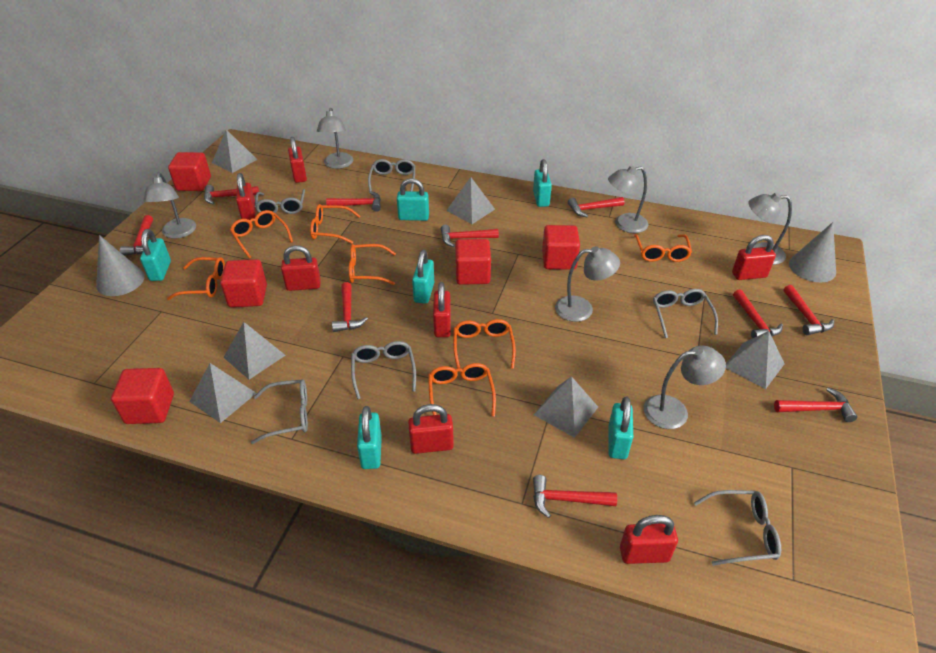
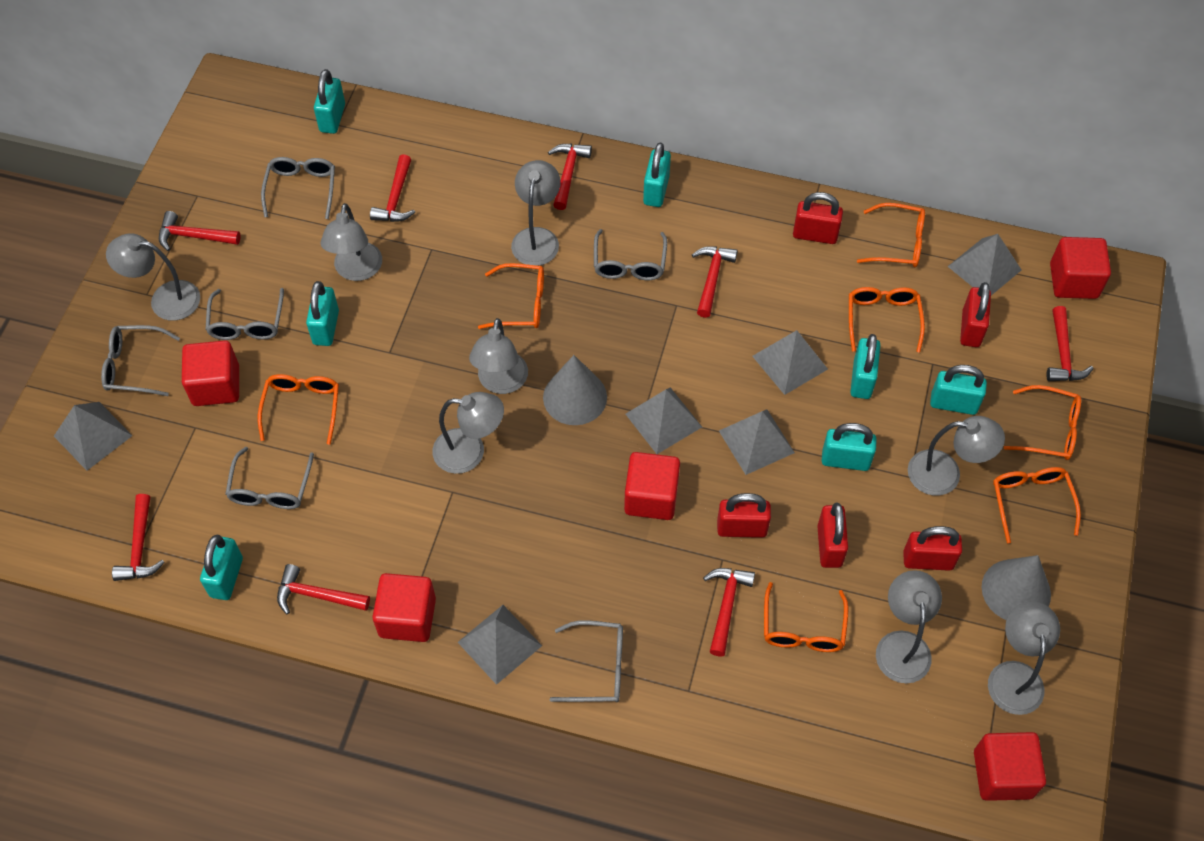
grey lamp: [143,172,196,239] [317,108,353,169] [555,246,620,322] [608,166,649,233] [644,345,726,429] [748,192,792,265] = 6 -> [106,233,200,321] [320,203,382,281] [432,392,504,474] [469,318,528,394] [511,160,561,266] [876,570,942,683] [908,416,1005,496] [988,601,1060,715] = 8
red hammer: [120,215,153,256] [204,185,259,204] [326,191,381,212] [332,282,368,332] [441,225,499,247] [533,475,617,518] [568,197,624,217] [733,289,783,338] [774,388,857,422] [783,285,834,335] = 10 -> [112,494,165,581] [159,211,241,251] [277,564,370,614] [370,154,415,222] [548,144,592,210] [692,246,738,318] [703,568,755,656] [1046,306,1094,381] = 8
red padlock: [236,173,256,220] [281,245,321,291] [288,137,307,183] [408,404,454,454] [433,282,451,337] [620,515,678,564] [732,235,776,280] = 7 -> [717,493,771,538] [793,192,843,244] [817,503,848,568] [903,526,962,571] [960,282,991,347] = 5
turquoise padlock: [140,229,171,281] [357,406,382,469] [397,178,429,221] [412,250,434,304] [533,159,552,207] [608,396,633,459] = 6 -> [200,535,243,600] [306,281,339,346] [314,69,345,134] [643,142,671,207] [822,423,877,471] [850,334,880,399] [930,365,987,415] = 7

